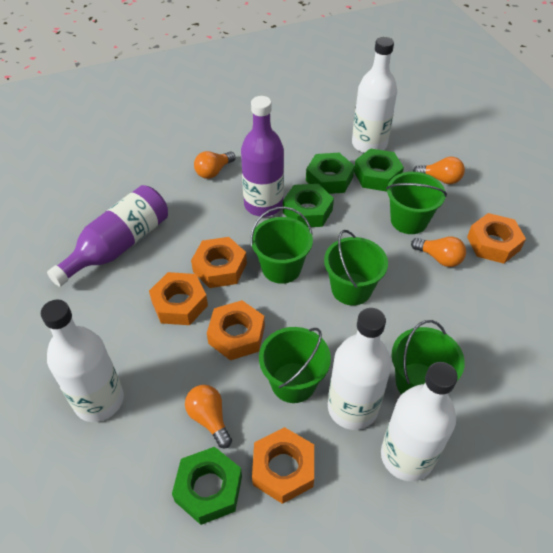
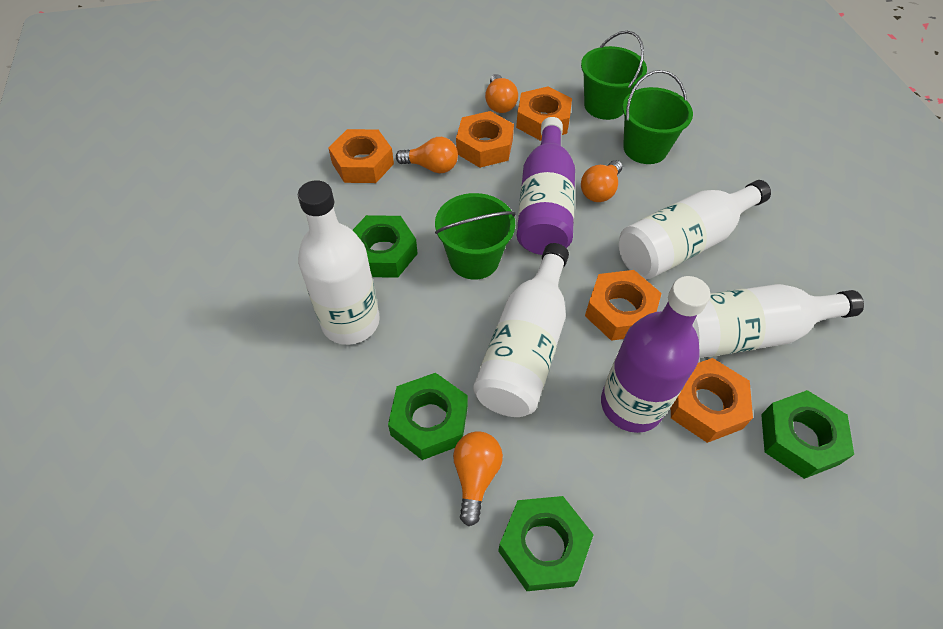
green bucket: [250,207,313,284] [259,327,331,403] [324,230,388,305] [386,172,447,234] [392,320,465,394] = 5 -> [435,193,516,280] [581,31,647,120] [622,70,693,164] = 3

